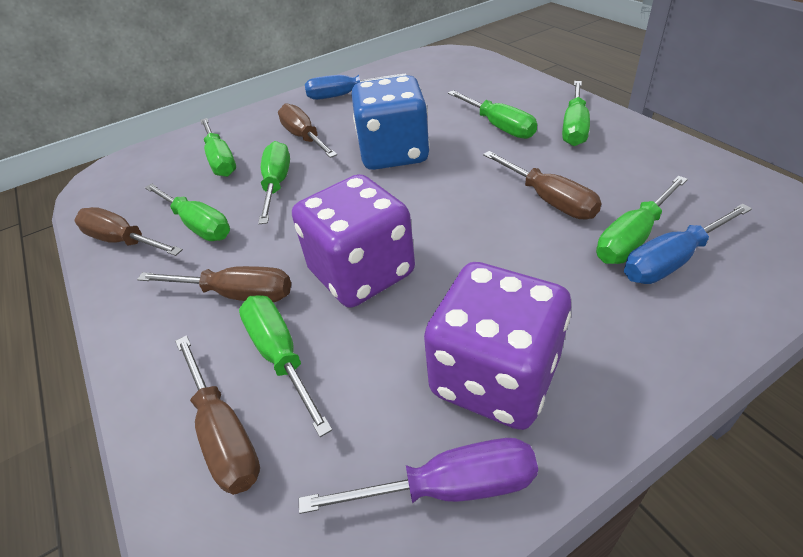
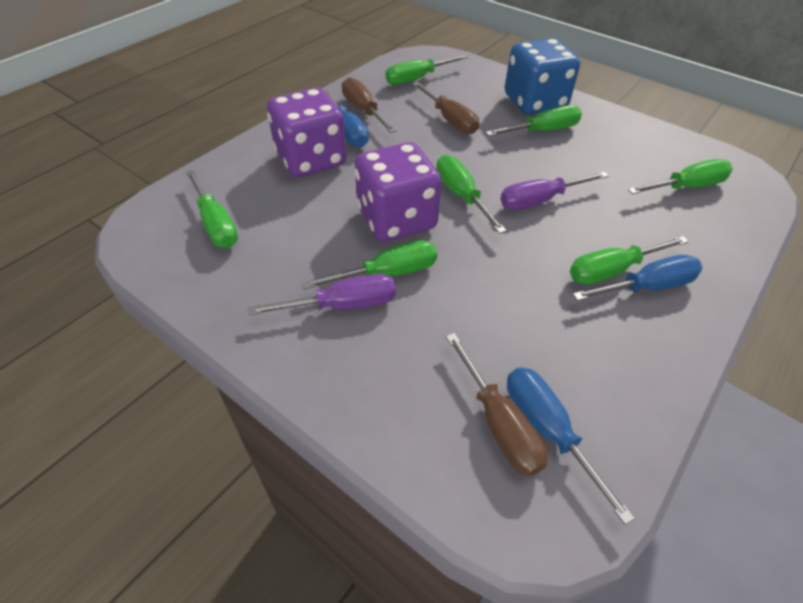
blue screwdriver: [305,73,406,100] [624,204,752,284] = 2 -> [324,89,369,148] [507,367,635,525] [573,255,702,301] = 3
brown screwdriver: [74,207,183,256] [137,266,291,302] [175,335,260,495] [278,103,337,158] [483,151,601,219] = 5 -> [342,77,396,133] [412,82,479,134] [446,333,548,476] = 3
purple screwdriver: [299,438,538,514] = 1 -> [248,274,396,315] [500,172,609,210] = 2

